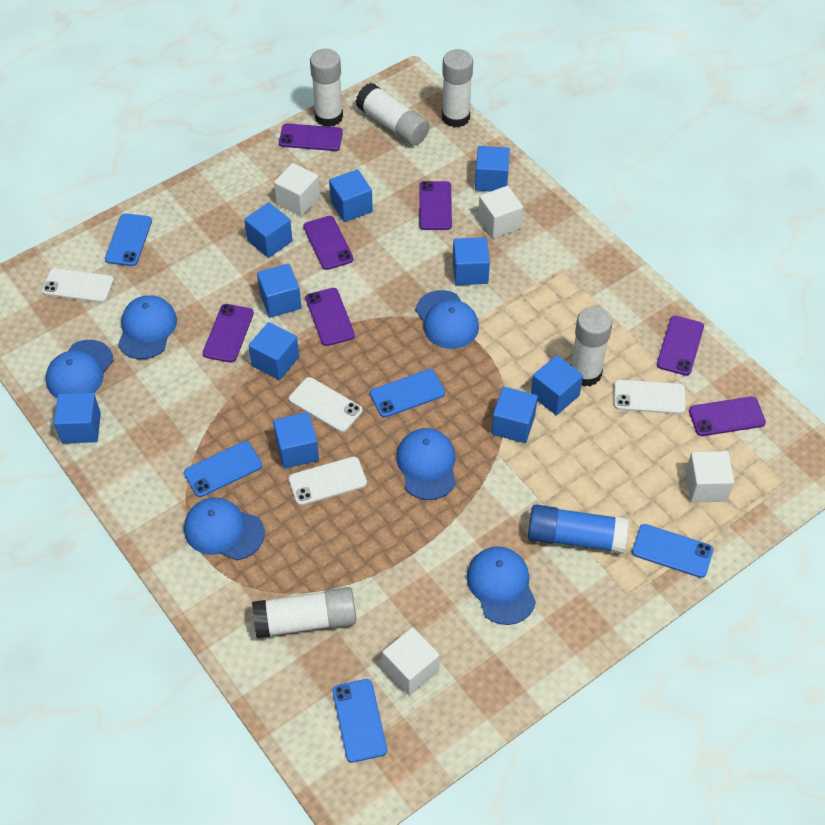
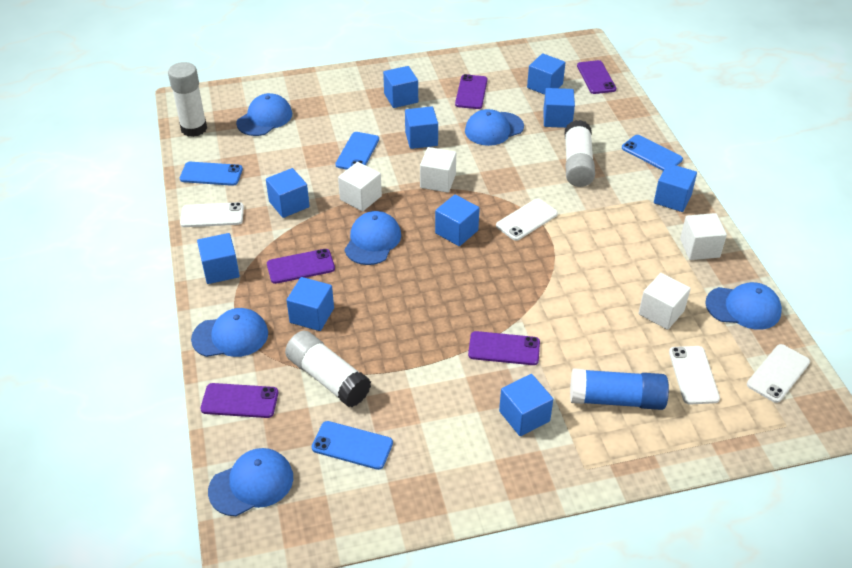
blue phone: [105,213,152,266] [184,441,262,497] [333,679,387,763] [370,369,445,418] [632,524,713,578] = 5 -> [180,162,243,186] [312,421,393,470] [335,132,379,170] [622,135,683,171] = 4
purple phone: [203,304,254,363] [279,123,343,151] [303,216,353,270] [305,288,355,346] [419,181,452,230] [657,316,704,376] [689,397,766,436] = 7 -> [200,383,278,418] [267,249,335,284] [455,74,488,109] [468,331,540,365] [577,60,616,94] = 5
white glue stick: [252,587,356,638] [310,49,343,127] [356,83,430,146] [442,49,473,128] [570,307,612,387] = 5 -> [168,62,207,137] [285,331,371,407] [565,120,595,187] = 3

